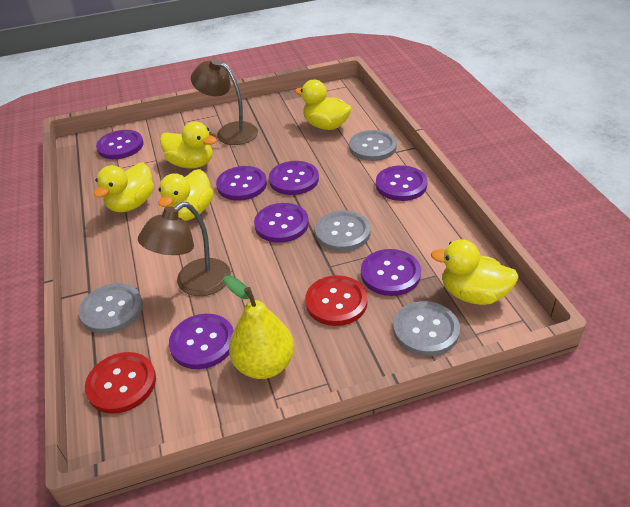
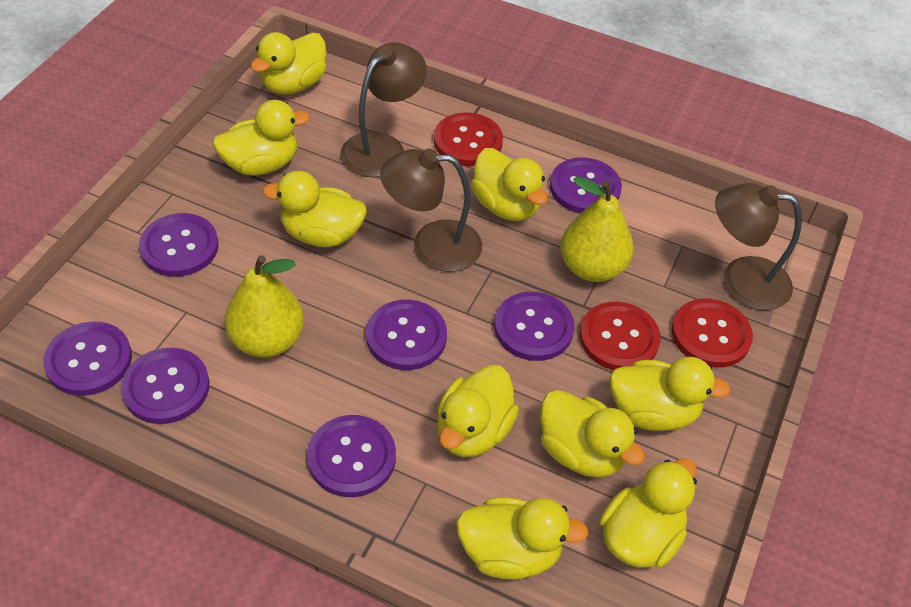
brown lamp: [138,202,231,296] [191,58,258,145] = 2 -> [340,42,427,177] [380,149,482,272] [715,183,802,310] = 3
grey button: [79,283,143,334] [315,210,371,251] [349,130,397,161] [393,301,460,356] = 4 -> none = 0
red button: [85,352,156,414] [305,275,368,326] = 2 -> [434,112,503,166] [580,302,660,370] [672,299,753,368] = 3
yellow duck: [94,162,154,212] [158,169,213,221] [160,121,217,168] [295,80,352,130] [431,239,519,305] = 5 -> [213,100,310,176] [250,32,327,94] [262,171,367,247] [437,365,519,457] [456,497,589,580] [471,148,548,221] [540,390,645,478] [600,458,697,568] [609,357,731,431] = 9
yellow pear: [224,275,294,379] = 1 -> [225,255,304,358] [560,177,634,282] = 2

